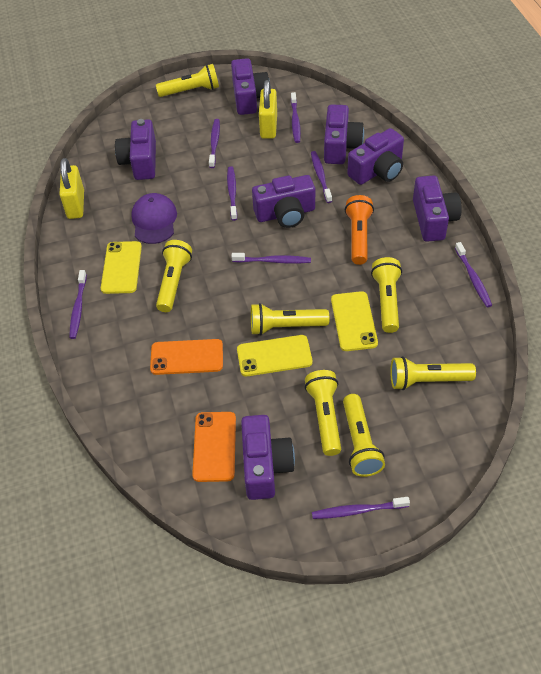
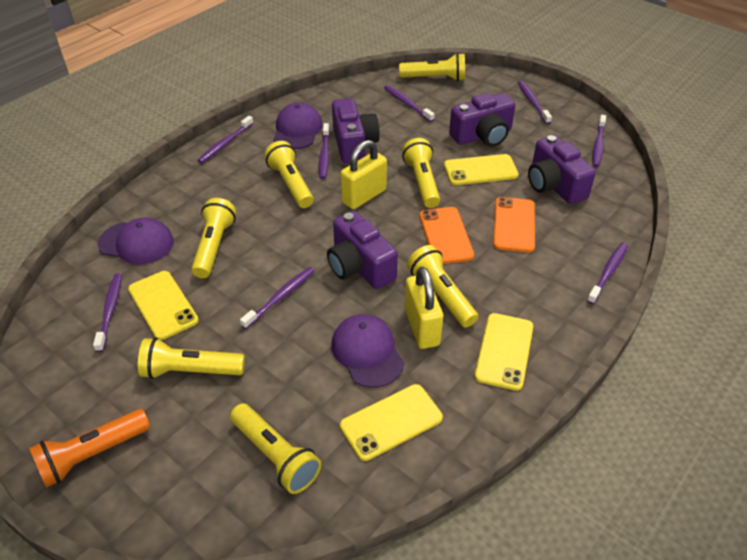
purple camera: [115,119,156,180] [231,58,270,115] [241,415,295,500] [252,175,315,228] [324,104,364,164] [347,128,404,185] [413,175,462,242] = 7 -> [327,211,398,289] [332,99,380,163] [449,93,515,147] [528,135,596,204] = 4
purple cap: [131,193,177,244] = 1 -> [98,218,174,265] [274,102,323,149] [331,314,404,388] = 3
yellow phone: [101,241,142,294] [237,335,312,376] [331,291,378,351] = 3 -> [128,271,199,340] [340,384,443,461] [444,154,519,185] [475,313,533,391] = 4

